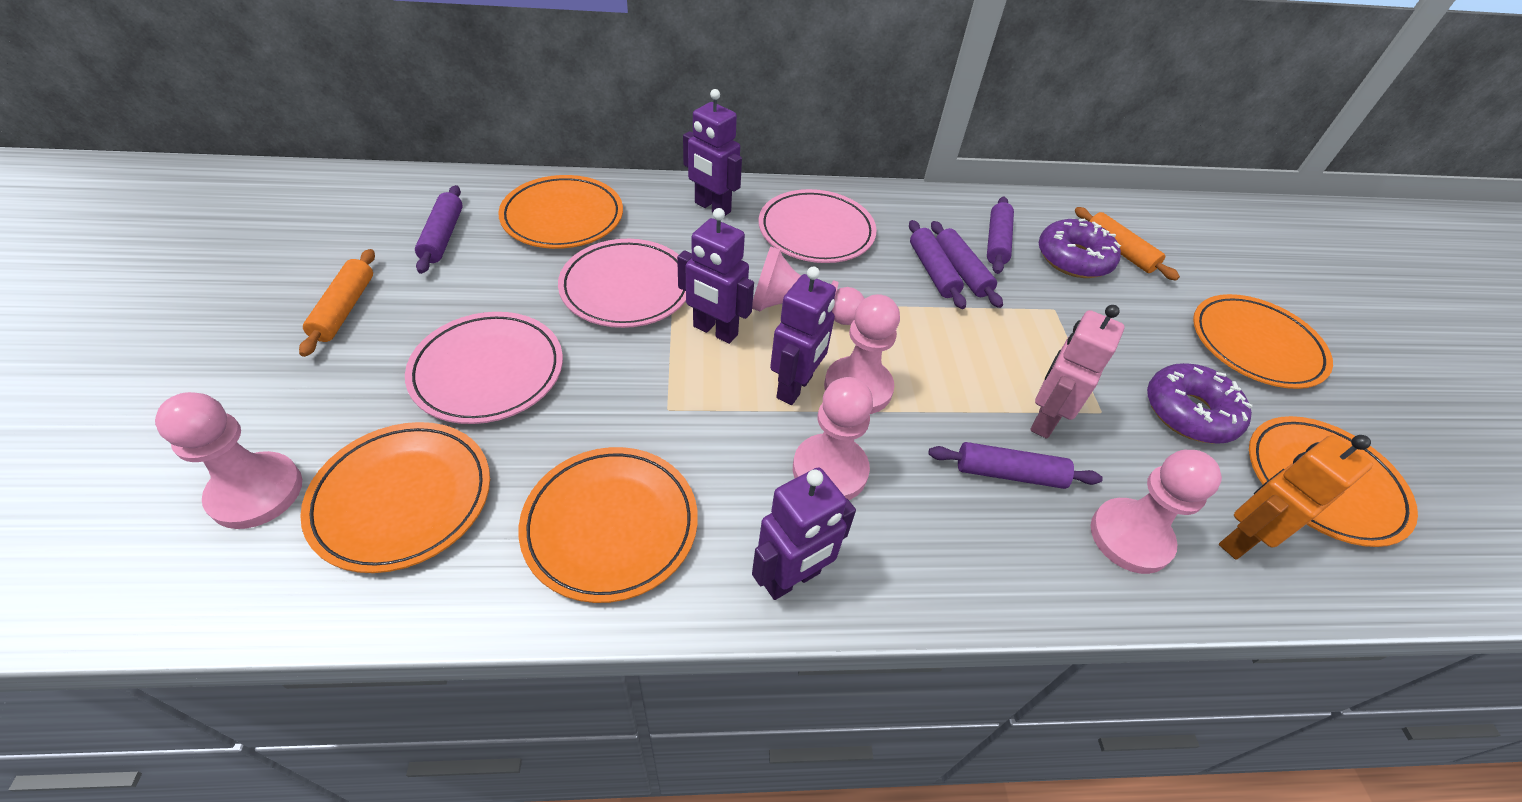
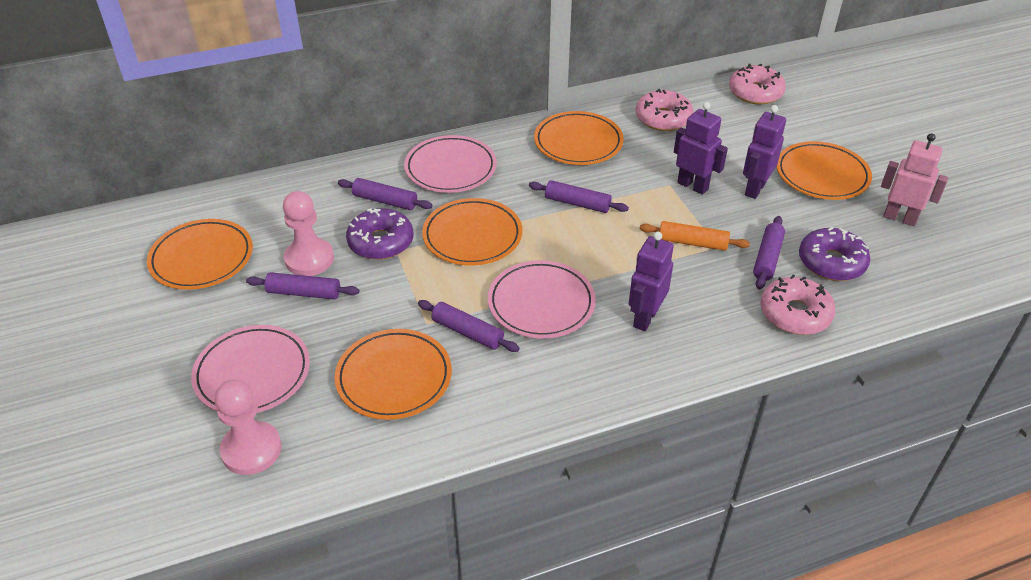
orange robot: [1219,435,1373,560] = 1 -> none = 0
orange rolling pin: [299,249,375,357] [1075,207,1180,281] = 2 -> [640,221,750,251] = 1
pink donut: none = 0 -> [635,89,694,131] [729,64,786,104] [760,275,835,335] = 3
pink pawn: [155,392,302,529] [752,246,865,325] [793,377,873,500] [824,294,900,414] [1091,450,1222,574] = 5 -> [214,379,282,475] [283,191,334,276] = 2
purple robot: [677,208,754,344] [683,89,742,216] [752,468,856,600] [770,266,836,405] = 4 -> [629,231,674,331] [674,102,728,195] [743,105,786,199] = 3

